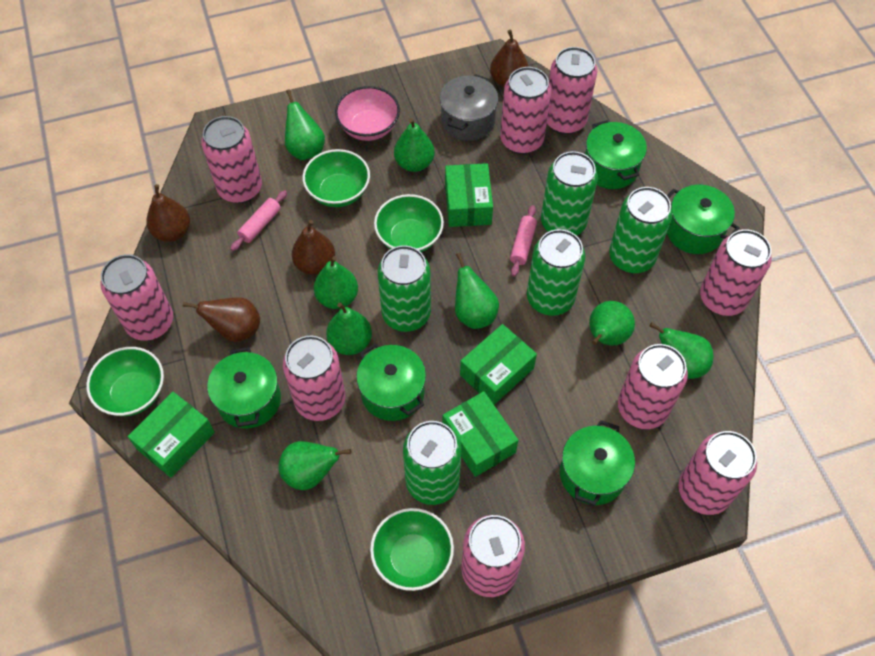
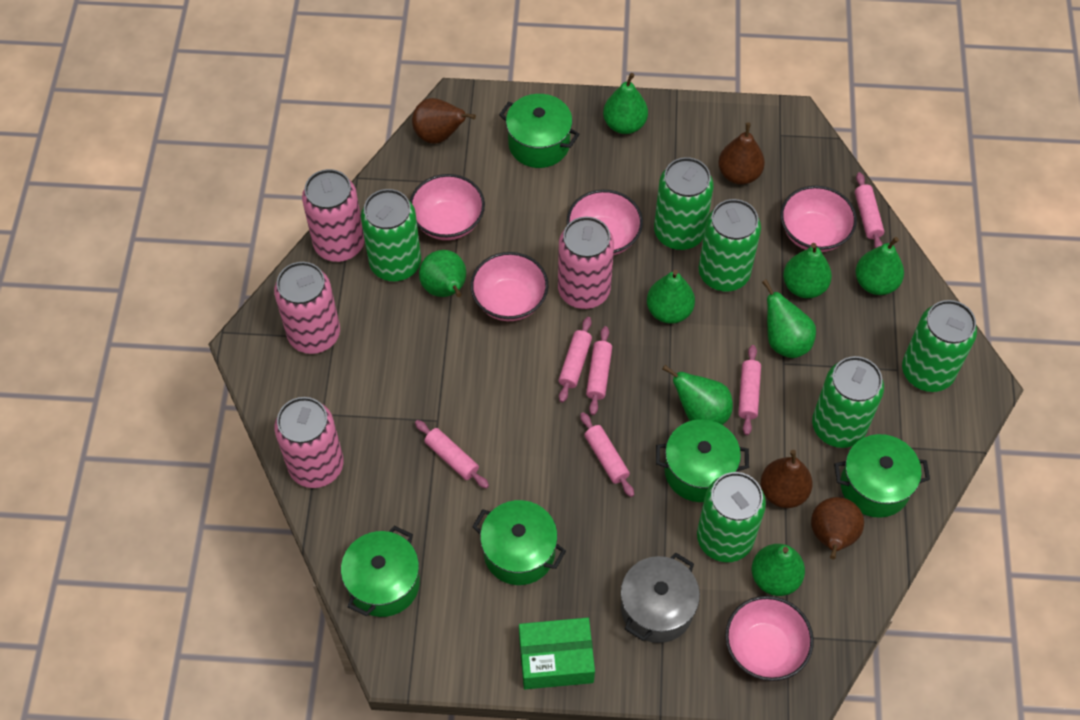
green bowl: [86,347,164,416] [303,149,370,207] [370,508,454,591] [374,194,444,252] = 4 -> none = 0
green box: [128,392,215,478] [443,391,518,477] [445,163,493,227] [460,324,537,405] = 4 -> [519,618,595,689] = 1
green can: [378,245,431,332] [403,421,461,505] [527,229,585,316] [541,151,598,236] [609,187,672,273] = 5 -> [361,189,421,281] [654,157,713,250] [697,472,766,562] [699,199,761,291] [812,356,884,448] [902,300,977,392] = 6
pink bowl: [335,86,400,141] = 1 -> [410,174,485,240] [470,252,548,321] [567,190,643,256] [725,596,814,681] [780,186,857,252] = 5
pink can: [100,254,173,341] [201,116,262,203] [283,336,345,421] [461,515,525,597] [500,67,551,154] [547,47,597,134] [618,344,688,429] [678,431,757,515] [700,229,772,316] = 9 -> [274,262,340,354] [274,397,344,488] [302,169,365,262] [558,217,614,309] = 4
pink rolling pin: [230,190,287,251] [510,205,537,277] = 2 -> [415,420,489,489] [559,317,592,403] [580,412,634,497] [586,326,612,415] [738,345,761,435] [855,172,884,248] = 6

